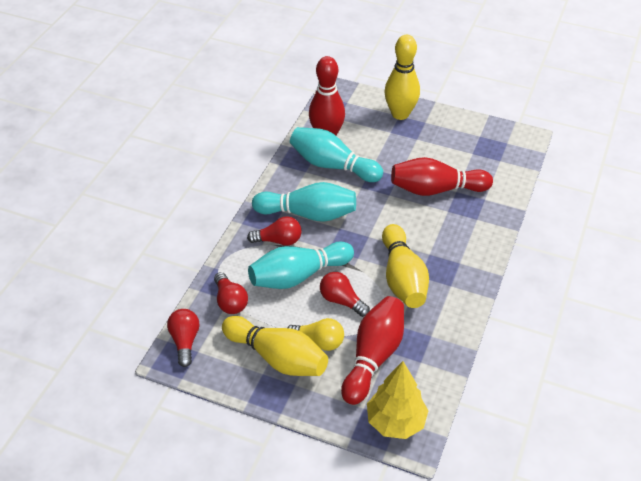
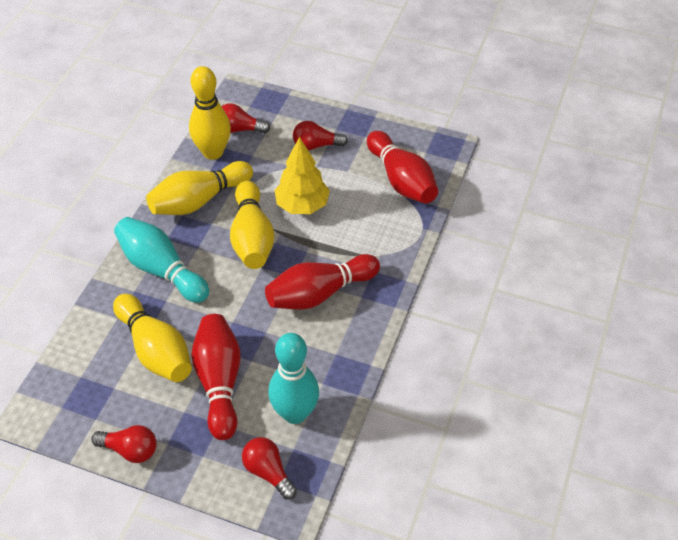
turquoise bowling pin: [248,241,354,289] [252,182,356,222] [290,127,383,182] = 3 -> [114,217,209,303] [268,333,319,424] = 2
yellow bowling pin: [222,316,328,376] [382,224,429,308] [384,35,420,120] = 3 -> [113,294,192,382] [146,161,253,215] [189,66,231,160] [230,181,275,269] = 4
yellow light bulb: [287,318,344,351] = 1 -> none = 0

